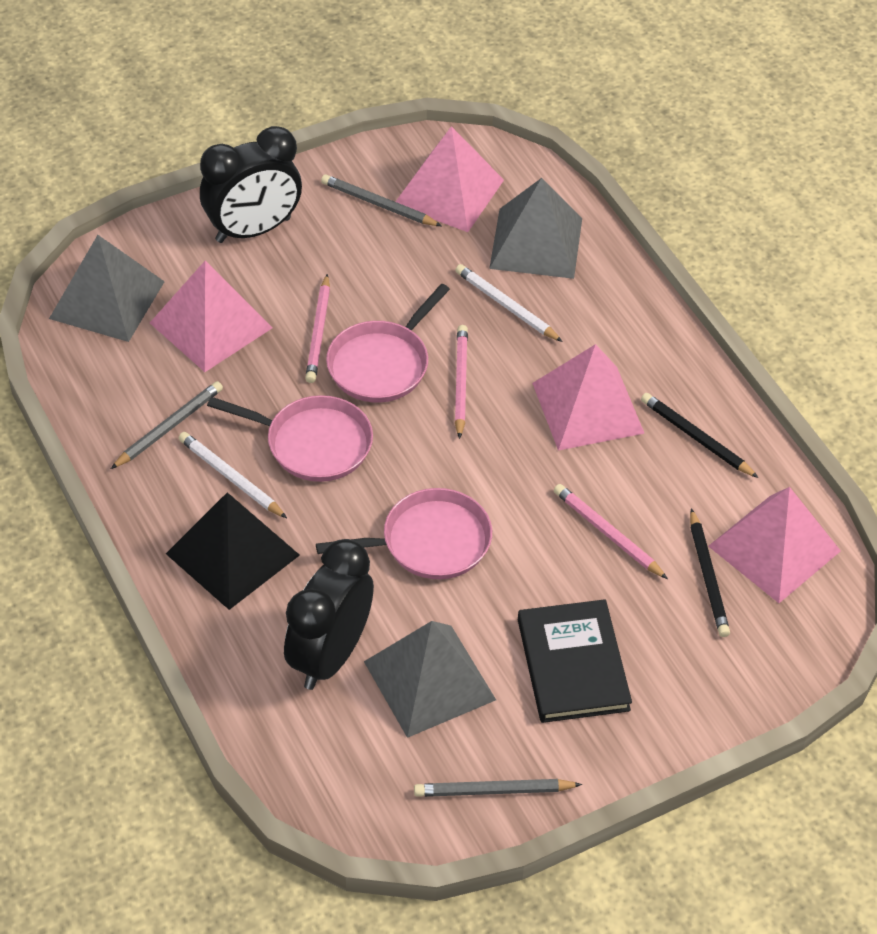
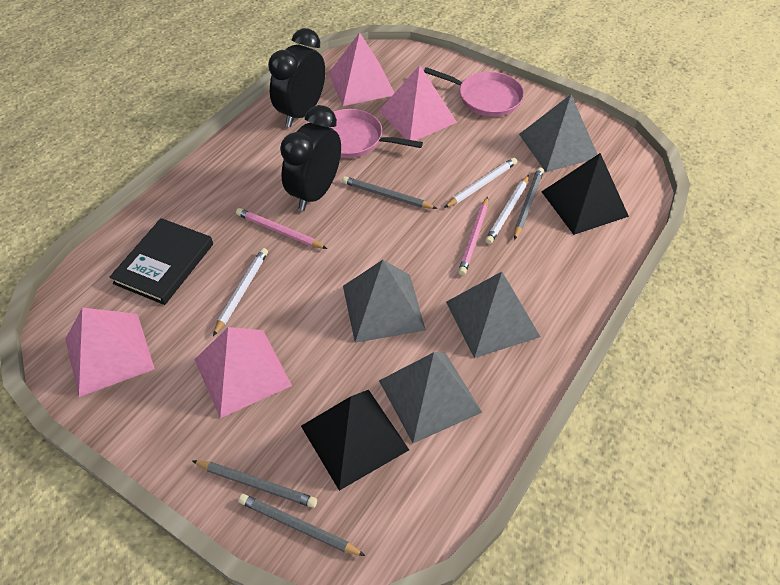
black pencil: [641,393,759,478] [690,508,730,637] = 2 -> none = 0
black pyramid: [166,492,300,610] = 1 -> [301,390,409,491] [542,153,629,235] = 2
grey pencil: [111,381,223,469] [321,174,442,226] [414,779,582,797] = 3 -> [192,460,317,508] [238,494,365,556] [342,176,437,209] [514,167,544,240] = 4
grey pyramid: [49,235,165,342] [364,621,496,738] [489,178,582,279] = 3 -> [343,260,426,343] [379,352,482,443] [446,272,540,358] [519,94,598,172] = 4
pink pan: [207,395,373,482] [316,488,492,579] [326,284,450,403] = 3 -> [330,109,423,158] [424,67,524,117] = 2
pink pencil: [305,274,330,383] [455,325,468,439] [554,484,668,579] = 3 -> [236,208,327,249] [458,196,488,275] = 2
white pencil: [178,432,287,518] [455,264,563,342] = 2 -> [213,248,268,336] [444,157,517,208] [485,175,529,244] = 3

